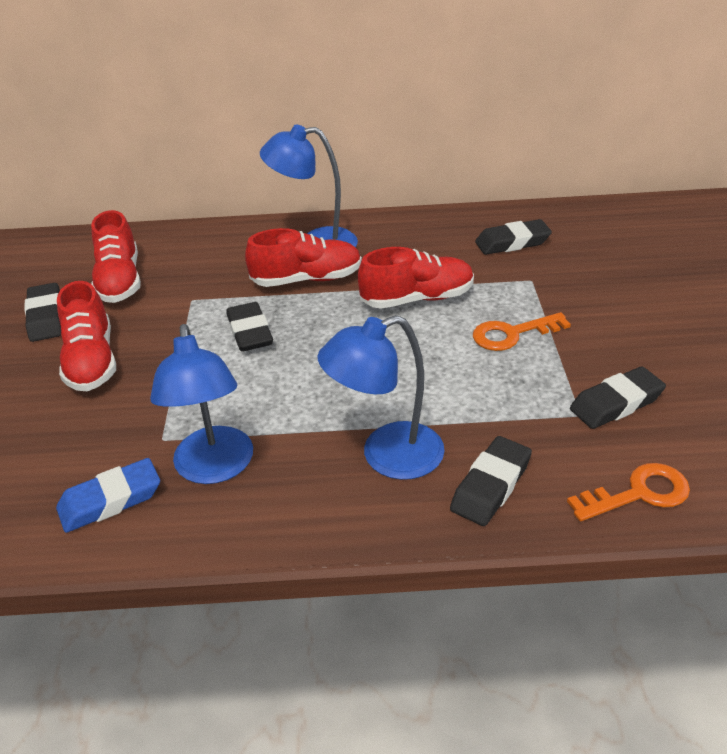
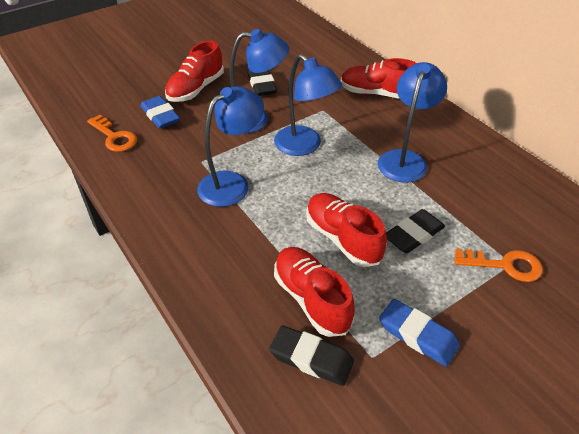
black eraser: [24,283,61,342] [226,302,273,352] [450,436,532,526] [475,219,552,255] [570,367,666,429] = 5 -> [247,70,277,96] [269,325,354,386] [386,209,445,253] = 3
blue eraser: [56,458,160,533] = 1 -> [140,96,180,129] [379,299,460,367] = 2
blue lamp: [150,324,253,484] [260,124,358,248] [317,315,444,480] = 3 -> [197,86,264,207] [229,29,289,133] [274,54,342,156] [378,62,447,182] = 4

